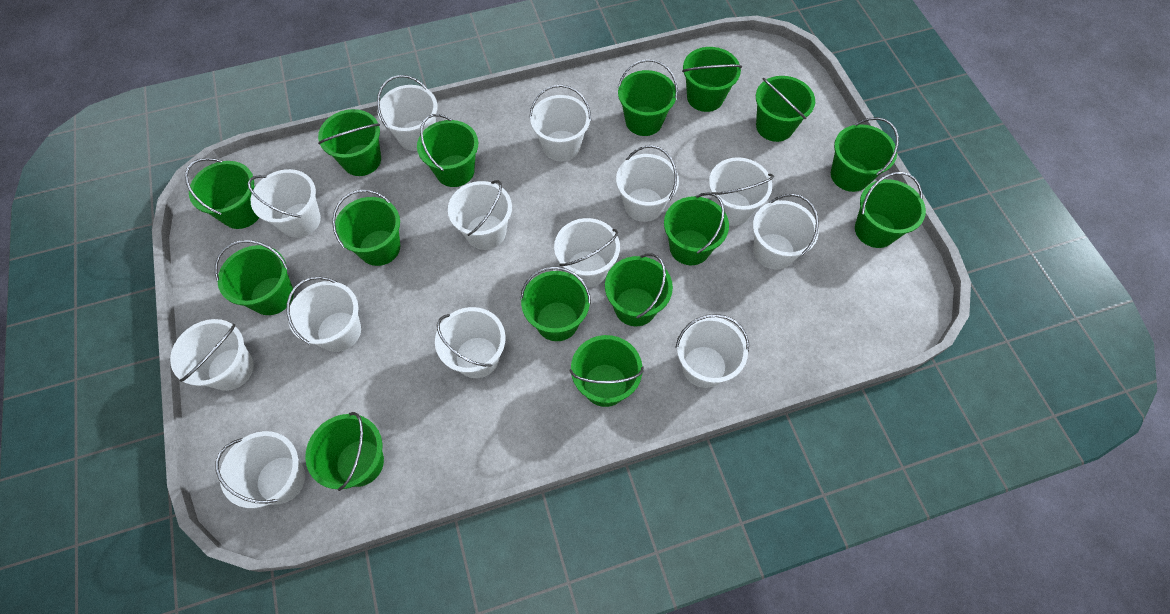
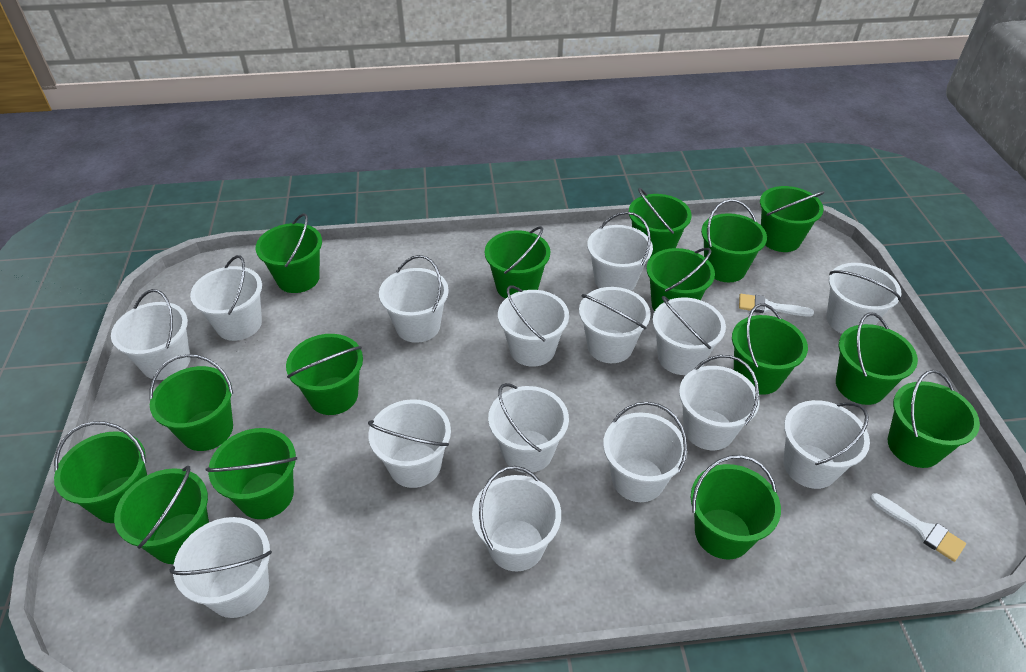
white brush: none = 0 -> [739,294,814,317] [870,493,966,562] = 2
white bucket: [170,319,254,391] [215,431,305,508] [248,169,321,238] [286,276,361,352] [377,75,438,151] [435,307,506,378] [448,180,512,250] [529,85,591,161] [554,218,620,288] [616,145,679,222] [675,314,749,388] [709,157,774,226] [753,194,819,270] = 13 -> [111,289,191,380] [170,517,272,618] [190,255,262,341] [368,399,451,488] [379,255,449,343] [472,466,561,572] [488,383,569,473] [498,285,569,367] [579,287,651,363] [587,212,653,291] [603,402,687,502] [652,296,726,375] [679,355,760,450] [784,400,870,489] [826,263,901,334] = 15

